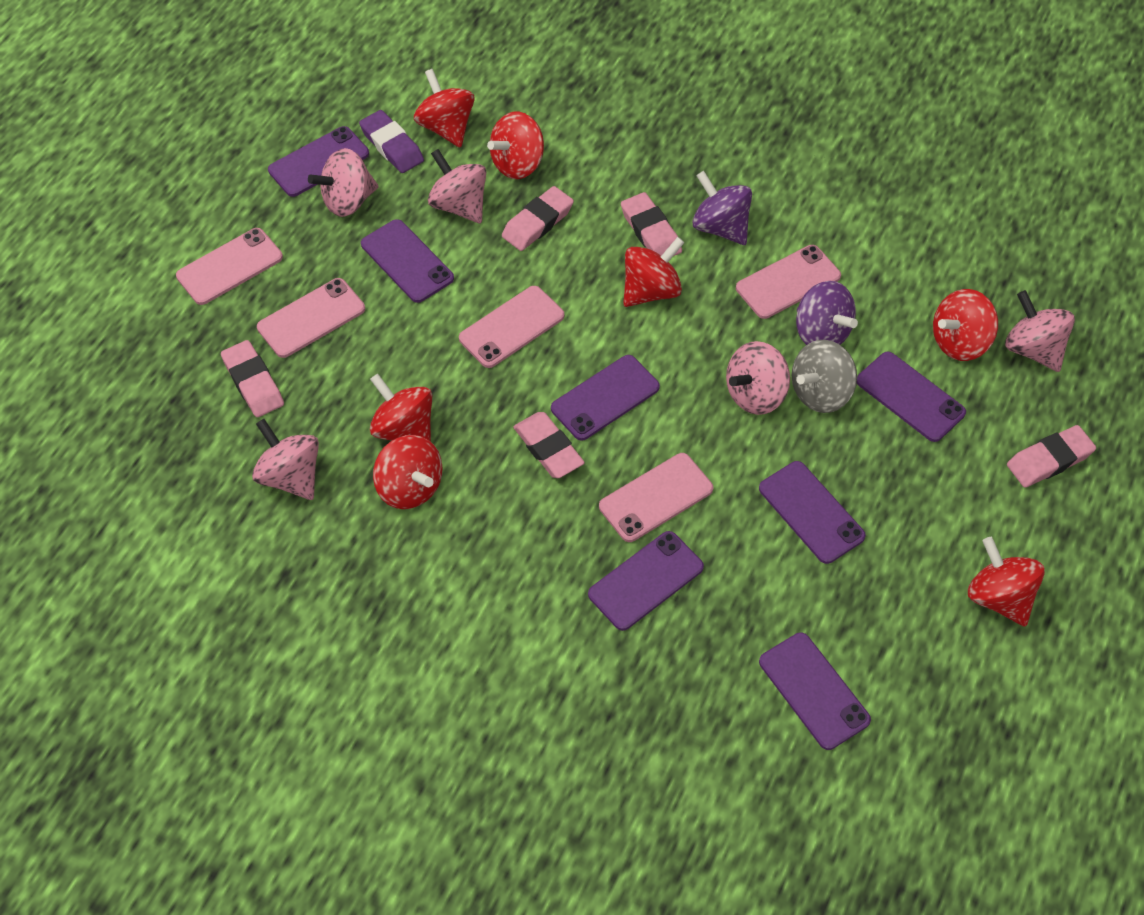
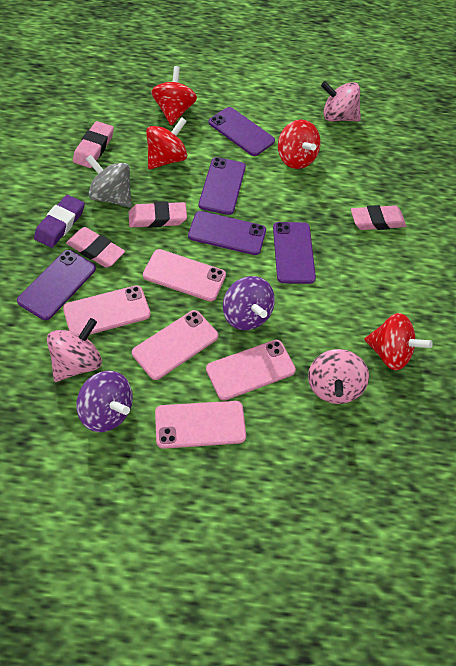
pink eraser: [221,340,284,417] [502,186,574,251] [513,412,585,478] [621,192,682,256] [1007,425,1096,488] = 5 -> [66,227,125,268] [73,121,114,168] [129,202,187,228] [351,205,406,230] = 4
pink spinning top: [252,419,319,500] [308,148,378,217] [428,149,486,223] [726,341,790,415] [1005,290,1075,372] = 5 -> [47,318,102,382] [308,349,369,404] [321,81,361,121] = 3
purple phone: [268,126,369,197] [361,219,454,303] [551,355,660,441] [588,531,704,631] [759,461,866,564] [759,632,871,750] [857,352,966,442] = 7 -> [17,250,96,320] [188,211,266,255] [199,157,246,215] [208,107,275,156] [273,222,316,284] = 5
red spinning top: [370,374,432,442] [373,435,443,509] [414,69,475,148] [487,112,544,179] [623,237,684,307] [933,289,998,361] [968,537,1045,627] = 7 -> [146,117,187,170] [151,66,197,126] [278,119,321,169] [364,313,433,371] = 4

